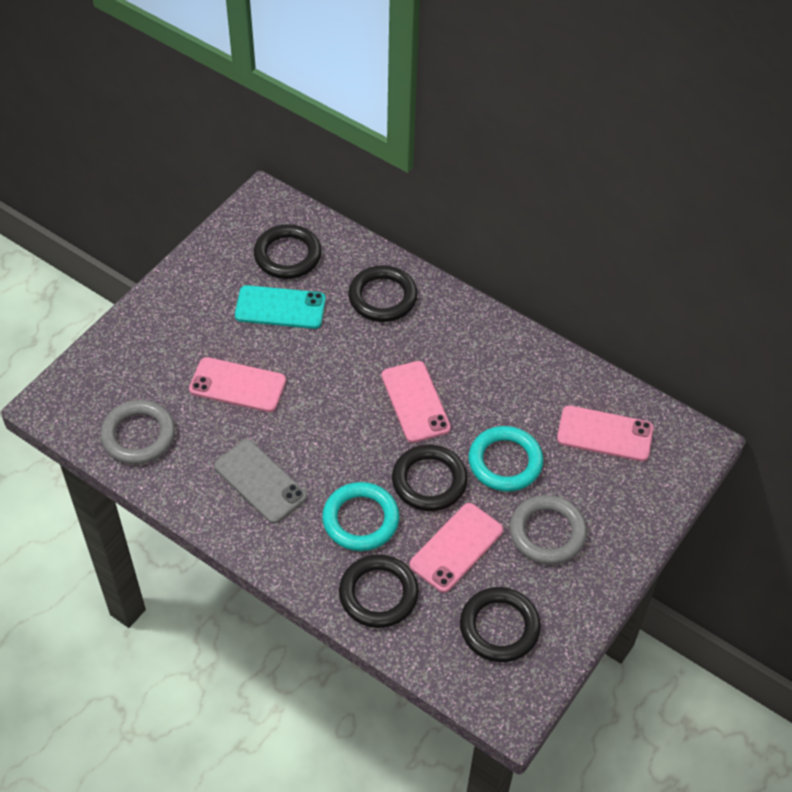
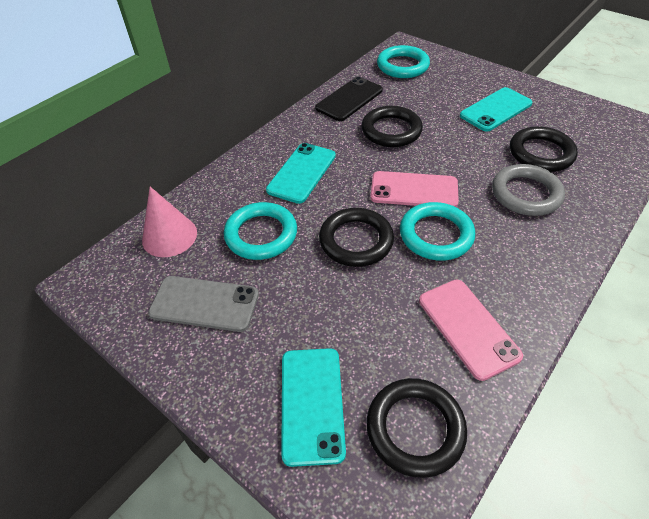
black phone: none = 0 -> [315,77,383,121] = 1
black ring: [254,224,321,279] [339,554,419,628] [348,265,418,322] [392,444,468,511] [460,587,541,662] = 5 -> [319,208,394,267] [361,106,423,147] [367,378,467,478] [510,126,578,172] = 4
grey ring: [100,400,175,464] [509,495,587,564] = 2 -> [492,164,565,216] = 1
pink cone: none = 0 -> [142,187,197,257] = 1
pink phone: [189,357,286,412] [381,361,451,443] [409,503,503,593] [557,405,654,461] = 4 -> [370,171,459,207] [419,280,523,381] = 2
turquoise phone: [235,285,326,329] = 1 -> [266,143,336,204] [281,348,346,467] [460,87,533,132] = 3
turquoise ring: [322,482,400,551] [468,426,543,492] = 2 -> [224,202,297,260] [377,45,430,78] [400,202,475,261] = 3

